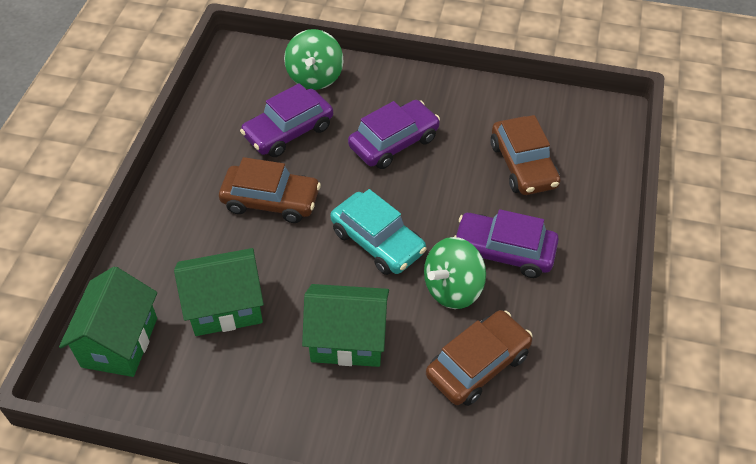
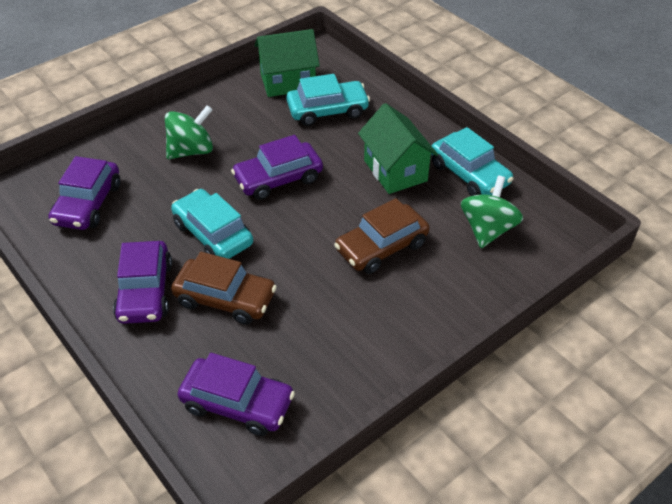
brown car: [219,157,321,223] [426,310,533,406] [491,115,560,195] = 3 -> [171,252,277,325] [334,198,430,274] = 2
green house: [59,266,157,377] [174,248,264,336] [302,284,389,367] = 3 -> [255,29,320,97] [358,103,438,194] = 2
purple car: [240,83,333,157] [348,100,440,169] [454,209,559,278] = 3 -> [48,156,120,230] [113,241,172,324] [177,353,295,436] [231,135,323,200] = 4
turquoise car: [330,189,427,275] = 1 -> [171,189,253,259] [286,74,370,126] [431,127,513,196] = 3

